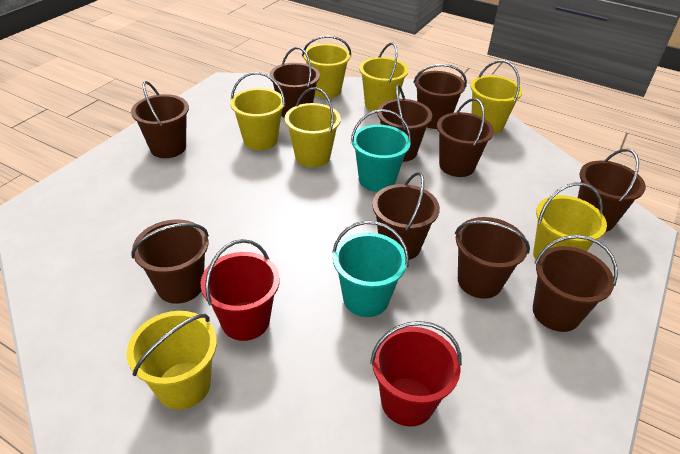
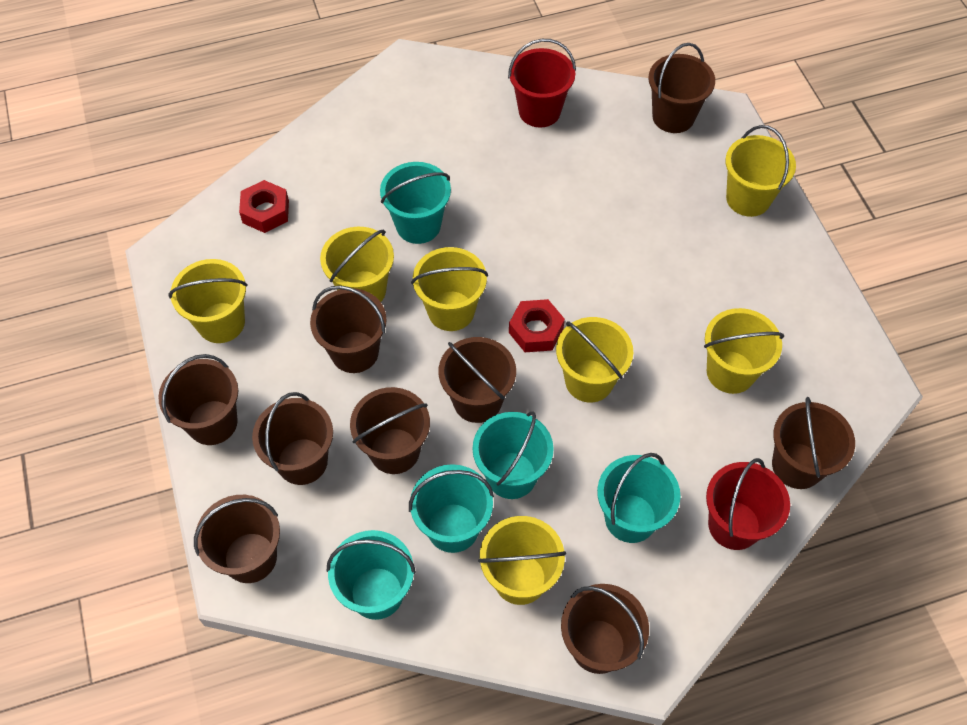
brown bucket: [131,81,189,158] [131,219,209,304] [269,47,320,118] [372,172,440,260] [377,84,432,162] [413,64,467,129] [437,98,494,177] [455,217,530,299] [533,235,618,332] [578,149,646,232] = 10 -> [158,354,238,445] [194,495,280,583] [252,392,333,485] [310,286,386,373] [350,387,430,474] [439,337,516,423] [561,584,649,674] [648,43,715,133] [772,397,855,489] = 9
red nut: none = 0 -> [239,180,289,233] [509,299,565,352] = 2
turquoise bucket: [332,221,409,317] [351,109,411,192] = 2 -> [326,530,416,620] [380,162,451,244] [409,464,494,553] [473,411,554,499] [597,453,680,543] = 5

